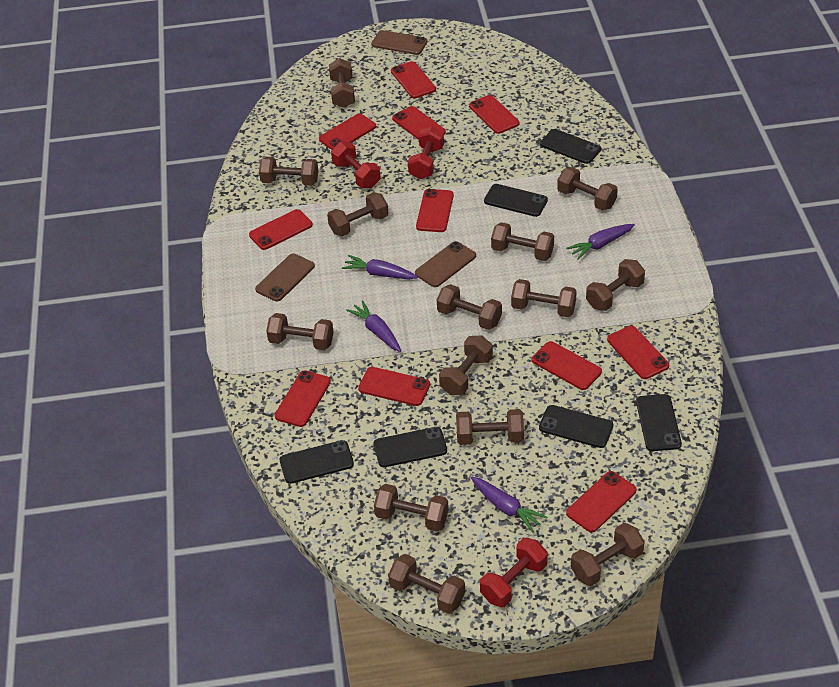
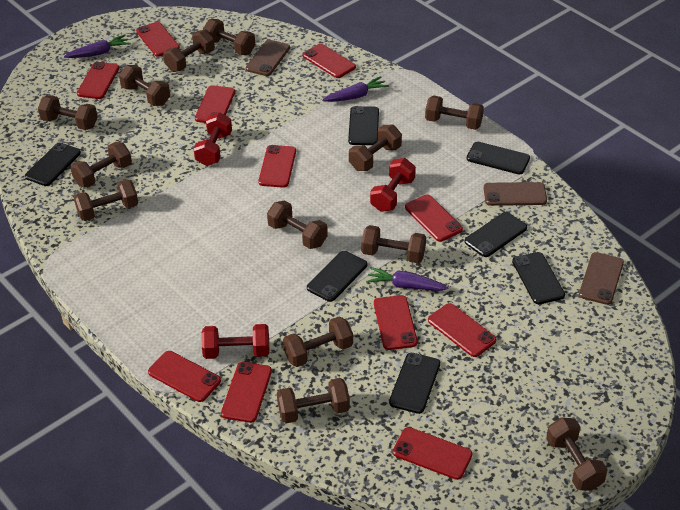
black phone: [280,440,354,484] [374,427,447,467] [484,184,548,217] [539,405,613,448] [540,129,601,164] [636,394,682,451] = 6 -> [25,142,81,186] [307,251,367,302] [348,106,379,145] [389,353,440,414] [465,212,527,257] [467,142,530,175] [512,252,565,304] = 7
brown dumbbell: [259,157,318,186] [266,313,334,350] [327,192,388,237] [329,58,355,108] [374,484,449,532] [388,554,465,614] [437,284,502,330] [439,335,493,395] [456,409,524,445] [491,222,554,261] [511,279,577,317] [557,167,618,211] [571,523,645,586] [586,259,645,311] = 14 -> [38,95,98,130] [71,142,132,188] [74,179,138,221] [119,65,170,106] [163,30,215,72] [203,19,255,55] [267,200,328,249] [277,378,350,423] [283,317,353,367] [349,125,402,171] [361,225,426,263] [425,95,484,130] [546,417,608,491] = 13
purple carrot: [342,255,418,279] [346,300,401,352] [471,477,547,533] [566,224,635,260] = 4 -> [64,35,131,58] [322,76,389,102] [366,267,449,291] = 3

